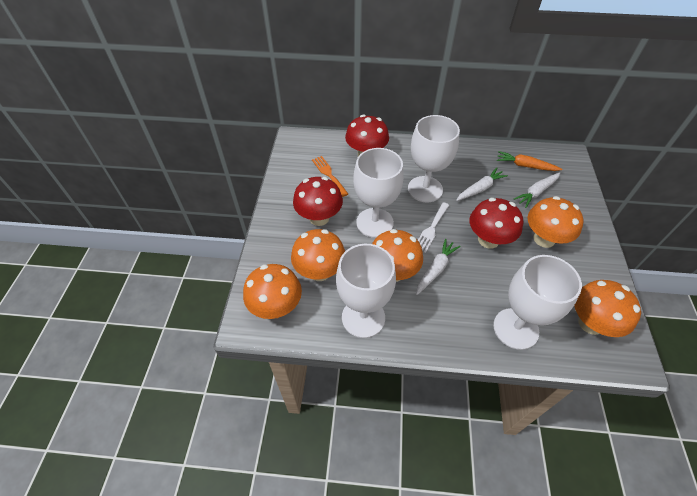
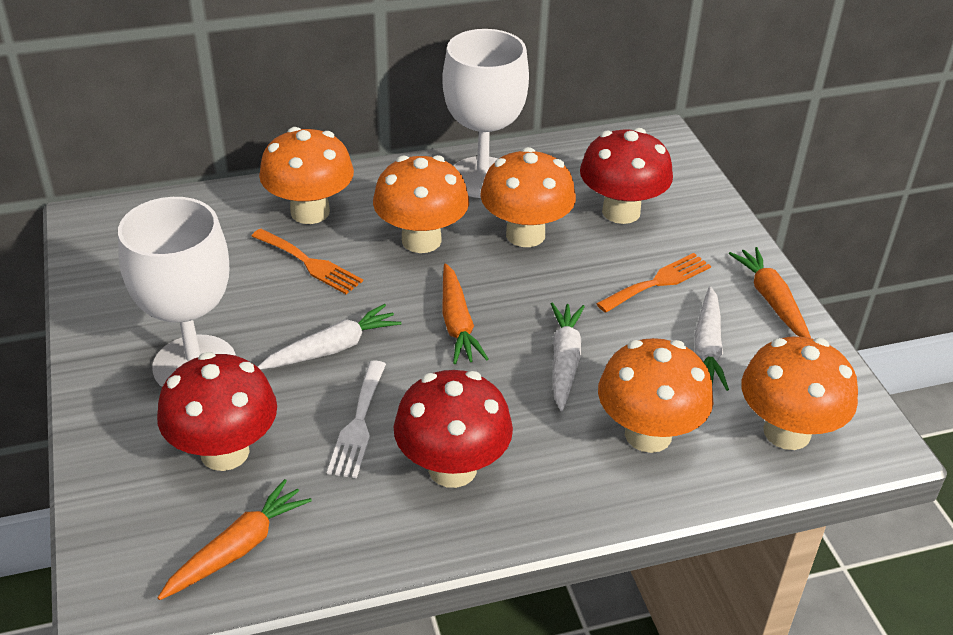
orange carrot: [497,151,563,171] = 1 -> [158,479,312,600] [442,264,488,364] [729,247,811,338] = 3
orange fork: [312,156,348,197] = 1 -> [251,229,363,294] [596,253,711,313] = 2
white goblet: [336,244,396,338] [353,148,404,238] [408,115,460,202] [493,255,582,350] = 4 -> [118,197,236,387] [442,29,529,198] = 2

